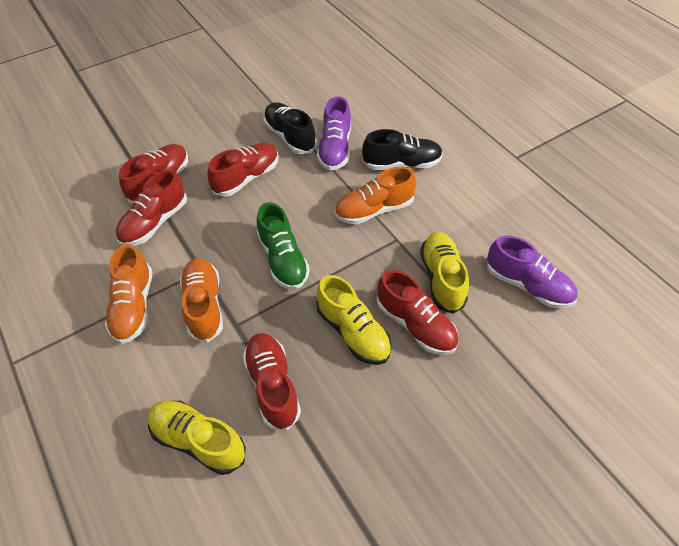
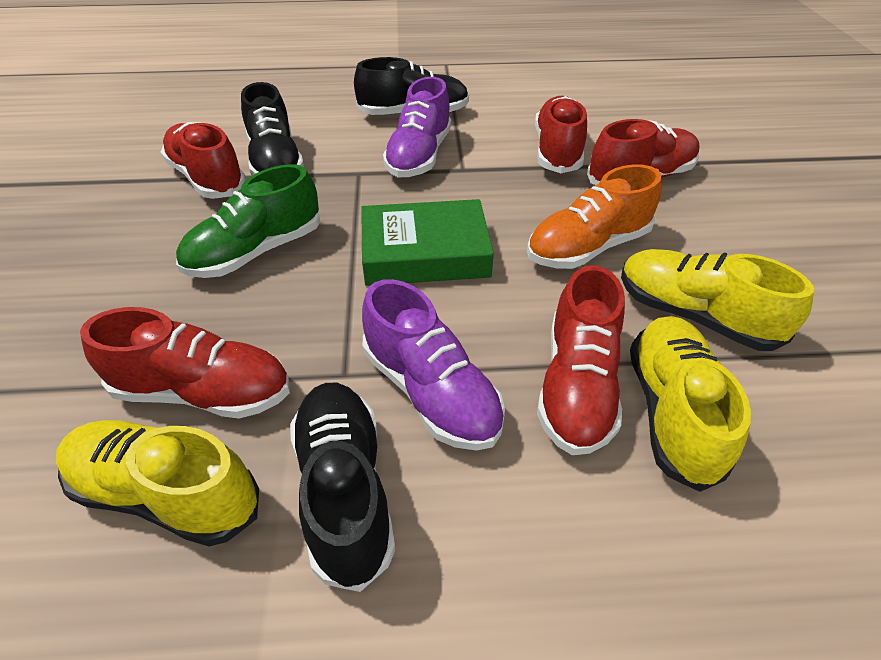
black shoe: [263,102,317,154] [362,129,443,170] = 2 -> [241,82,304,176] [290,383,396,592] [354,57,469,115] = 3
green book: none = 0 -> [361,199,494,286] = 1
orange shoe: [105,245,152,344] [180,258,223,343] [334,167,417,224] = 3 -> [527,164,662,269] = 1

